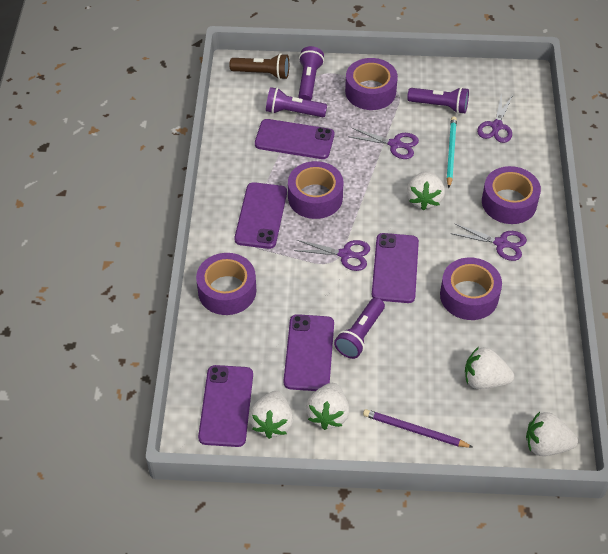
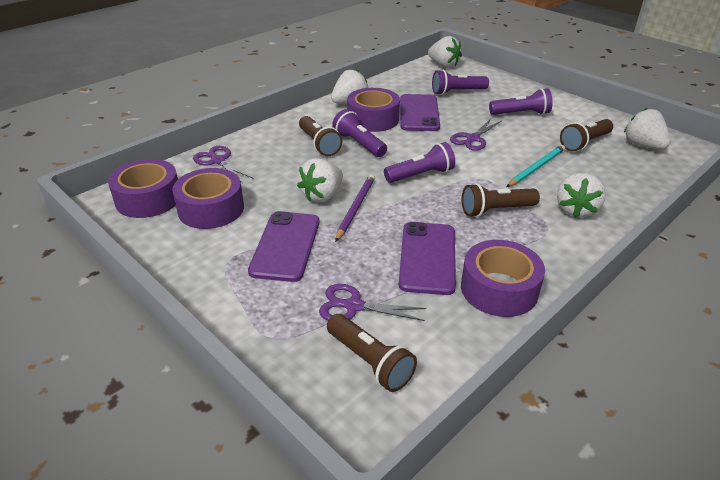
brown flashlight: [230,53,289,80] = 1 -> [299,116,342,156] [327,314,417,392] [462,183,540,217] [560,119,613,152] = 4
purple phone: [198,365,253,447] [234,182,287,249] [255,119,334,159] [283,314,334,391] [372,233,419,303] = 5 -> [248,211,320,282] [399,222,456,295] [400,94,440,131] = 3
purple scissors: [294,240,370,271] [348,128,419,159] [451,223,527,261] [477,92,513,143] = 4 -> [193,146,254,182] [319,284,426,321] [450,119,502,151] = 3
purple tape: [196,253,256,315] [288,161,343,219] [345,58,398,110] [440,258,502,320] [482,166,541,224] = 5 -> [108,159,178,218] [172,168,244,229] [347,88,400,132] [461,240,545,317] = 4

